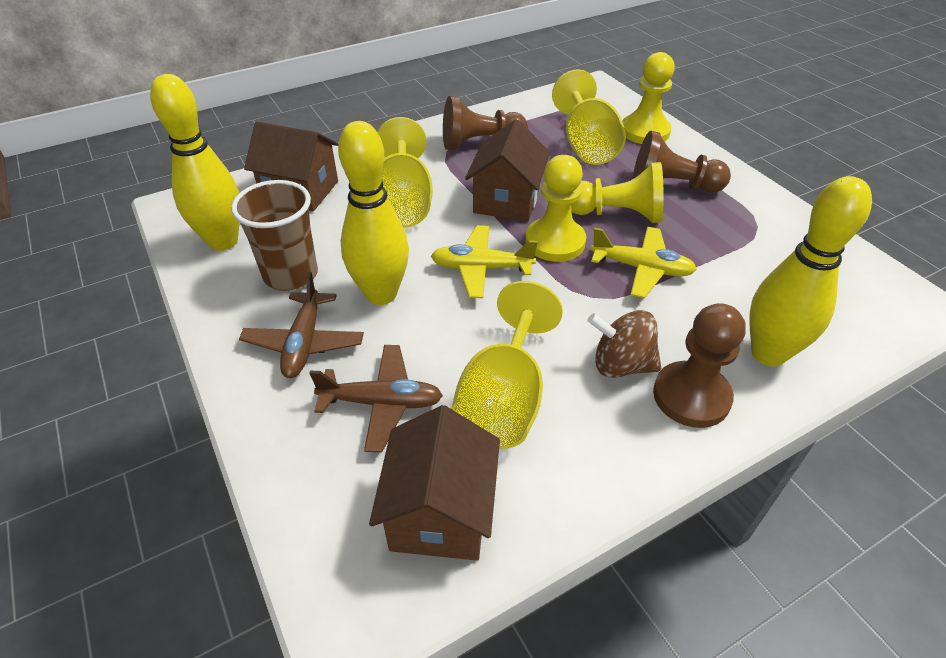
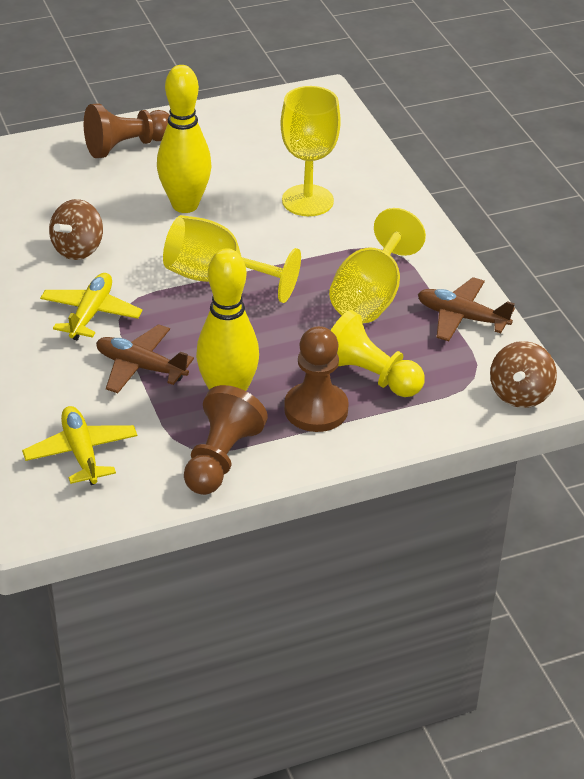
brown cup: [231,180,318,291] = 1 -> none = 0
brown house: [244,122,339,212] [369,405,500,561] [465,119,550,221] = 3 -> none = 0
brown spinning top: [588,310,661,378] = 1 -> [49,199,103,260] [490,341,557,408] = 2
yellow bowling pin: [150,74,240,251] [338,121,409,305] [750,176,872,366] = 3 -> [157,65,212,213] [196,248,259,391] = 2
yellow pawn: [525,155,586,262] [571,162,663,223] [622,52,675,144] = 3 -> [331,310,425,397] = 1

